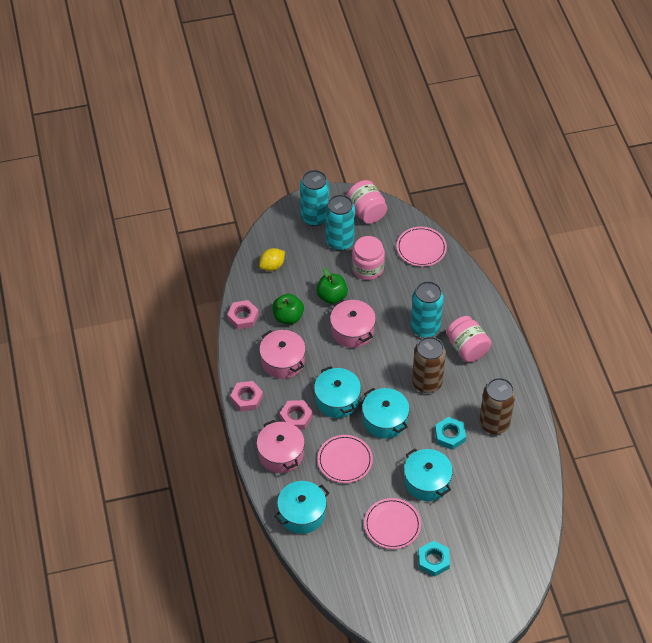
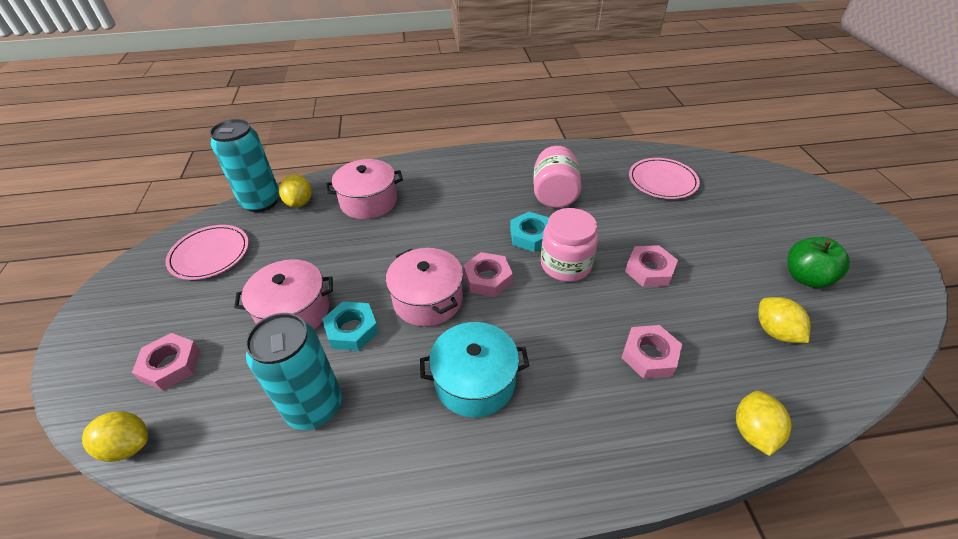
brown can: [412,336,446,393] [479,378,516,434] = 2 -> none = 0
green apple: [272,294,304,324] [316,268,348,304] = 2 -> [788,237,850,288] = 1
pink jar: [346,180,387,224] [352,236,385,280] [446,316,491,362] = 3 -> [534,146,581,208] [541,208,598,282] = 2
pink nut: [227,300,259,329] [230,381,263,411] [280,400,313,430] = 3 -> [132,333,200,391] [463,252,513,297] [622,325,682,379] [625,245,678,287] = 4
pink plate: [317,435,373,483] [364,498,421,549] [397,227,447,267] = 3 -> [165,225,249,280] [629,158,700,199] = 2
turquoise can: [300,170,329,226] [326,194,355,251] [411,281,444,338] = 3 -> [210,119,279,212] [245,313,342,430] = 2
turquoise pot: [275,481,329,534] [314,366,361,418] [362,388,409,439] [404,449,453,501] = 4 -> [420,322,529,417] = 1
yellow lemon: [259,248,285,271] = 1 -> [82,411,148,462] [279,174,312,207] [736,391,791,456] [758,297,810,343] = 4

